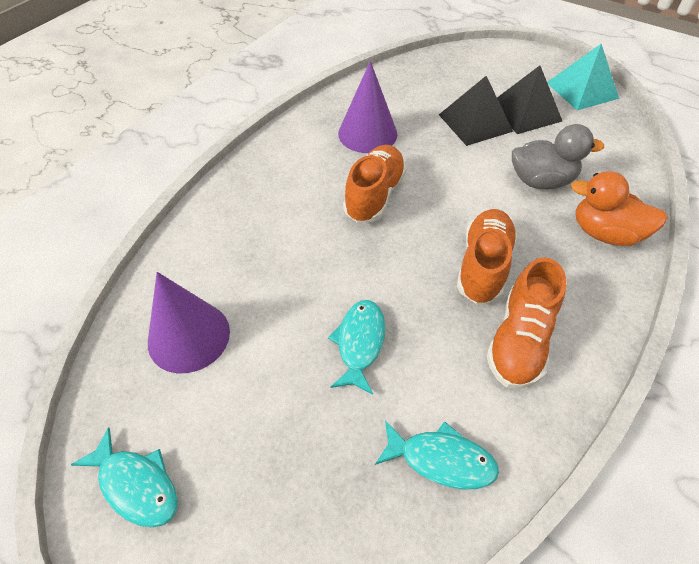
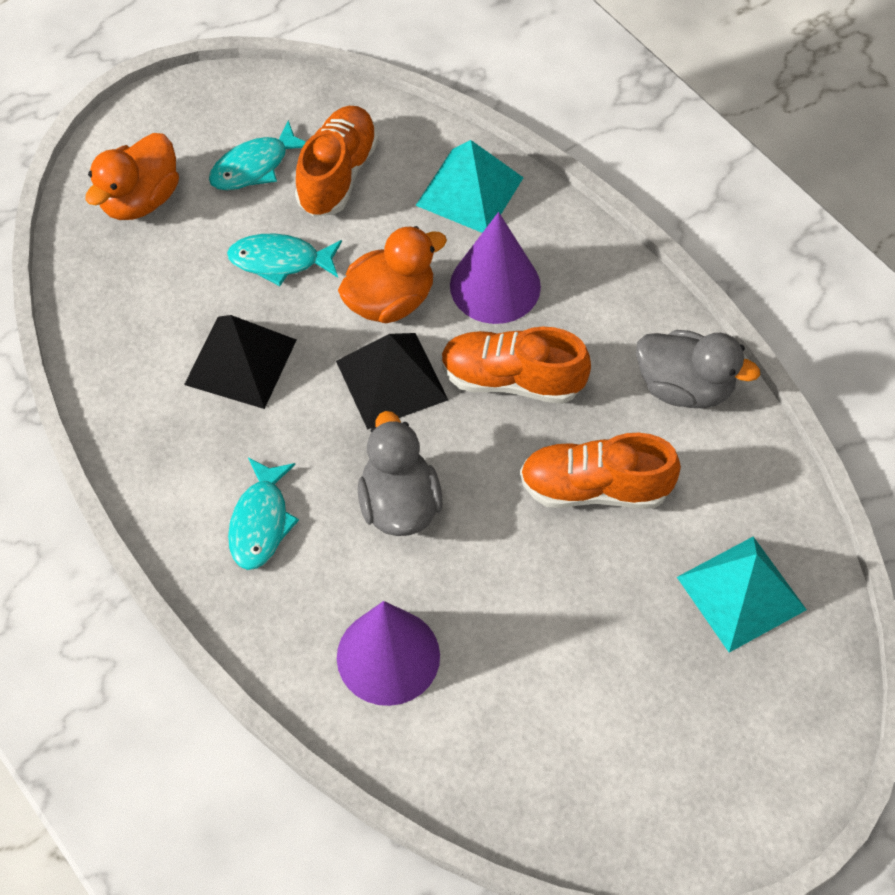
grey duck: [512,124,604,189] = 1 -> [358,411,443,536] [636,330,760,408] = 2
orange duck: [571,171,668,246] = 1 -> [86,133,179,220] [338,226,447,323] = 2
turquoise pyramid: [547,44,619,110] = 1 -> [415,140,524,233] [677,536,807,653] = 2

